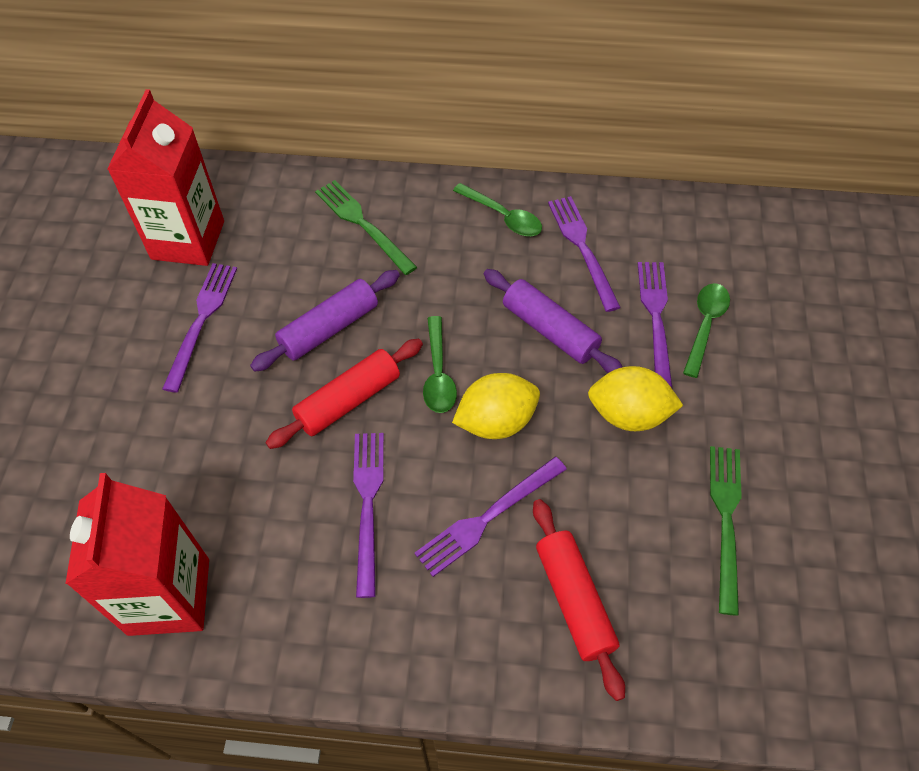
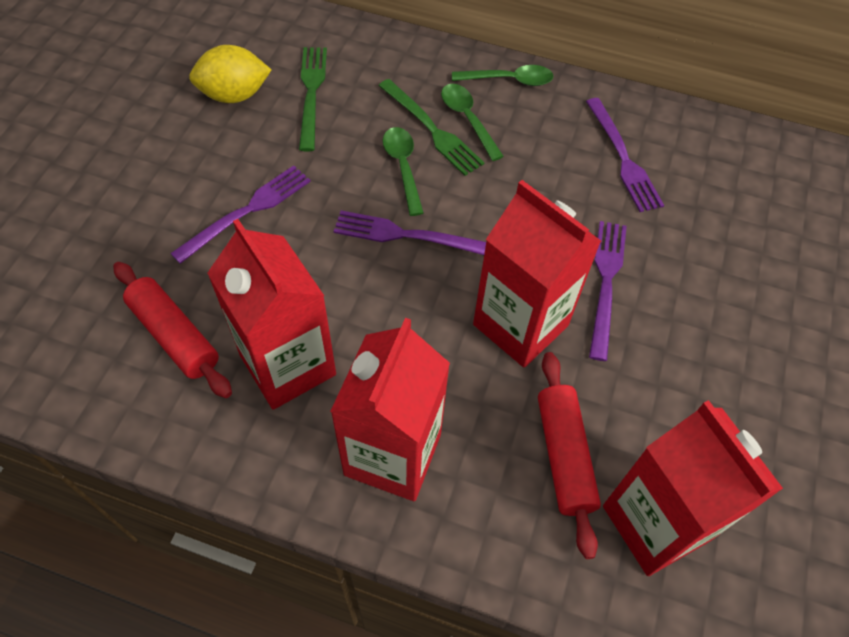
purple fork: [162,263,237,393] [353,433,384,598] [414,457,567,577] [548,196,621,312] [638,262,673,389] = 5 -> [170,165,311,264] [334,210,486,255] [586,98,664,212] [589,221,627,361] = 4
purple rolling pin: [250,270,400,372] [484,269,622,373] = 2 -> none = 0
red carton: [65,473,209,636] [107,89,224,266] = 2 -> [207,219,336,410] [330,318,450,501] [473,180,601,368] [603,400,783,576] = 4
yellow lemon: [452,373,540,439] [588,366,683,431] = 2 -> [189,45,271,103] = 1

